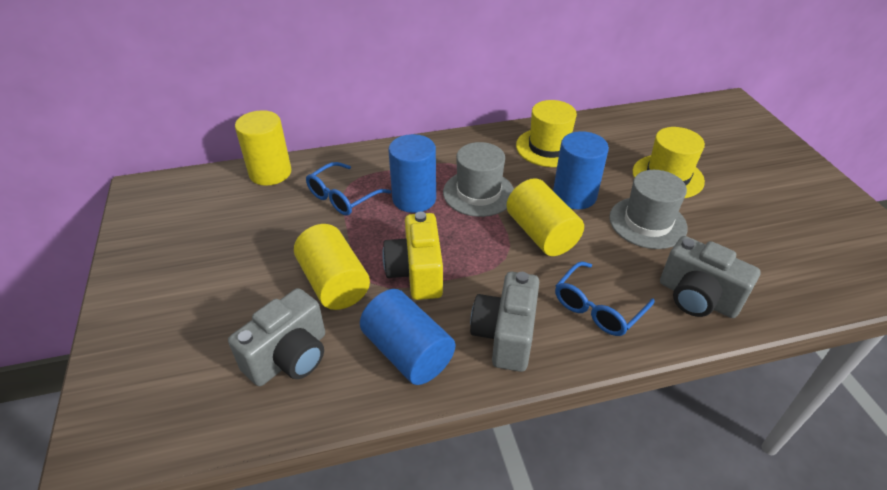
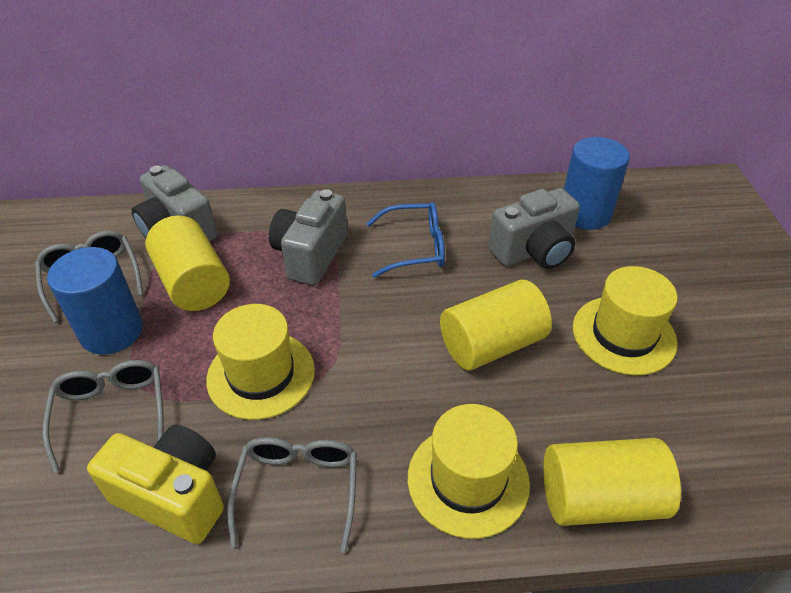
blue cylinder: [360,289,455,385] [389,134,436,213] [553,131,609,209] = 3 -> [47,247,143,355] [564,137,630,230] = 2
blue glasses: [306,162,391,216] [555,261,655,336] = 2 -> [366,202,445,278] = 1
grey glasses: none = 0 -> [35,231,144,323] [42,360,164,473] [227,437,357,553] = 3
grey hat: [443,142,514,217] [609,170,688,249] = 2 -> none = 0
yellow hat: [516,100,577,167] [633,127,705,198] = 2 -> [206,304,315,420] [408,404,530,539] [573,266,678,375] = 3

